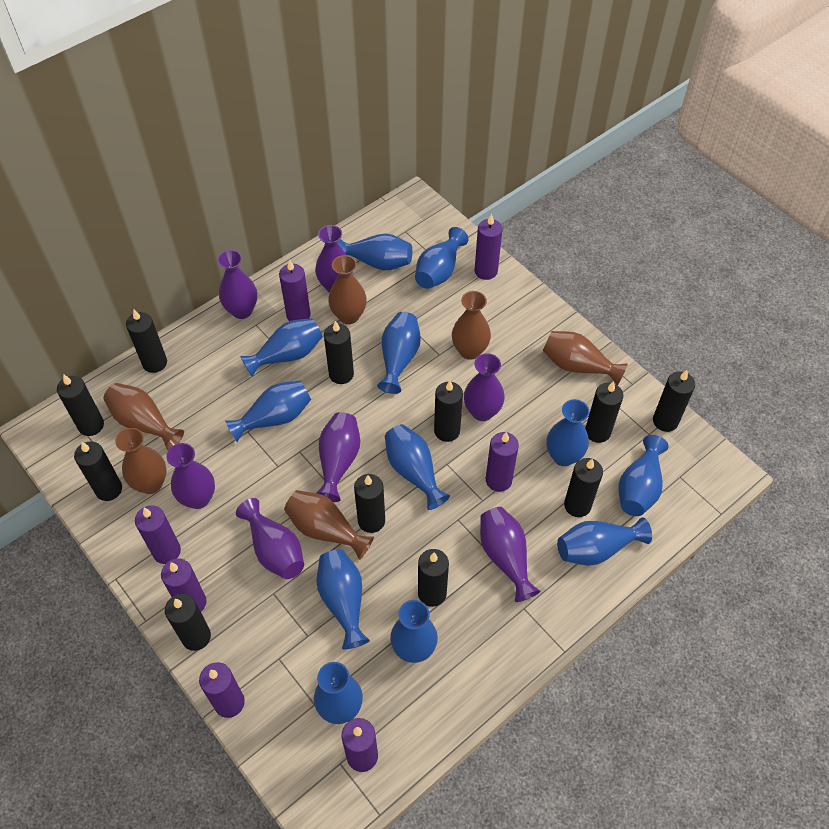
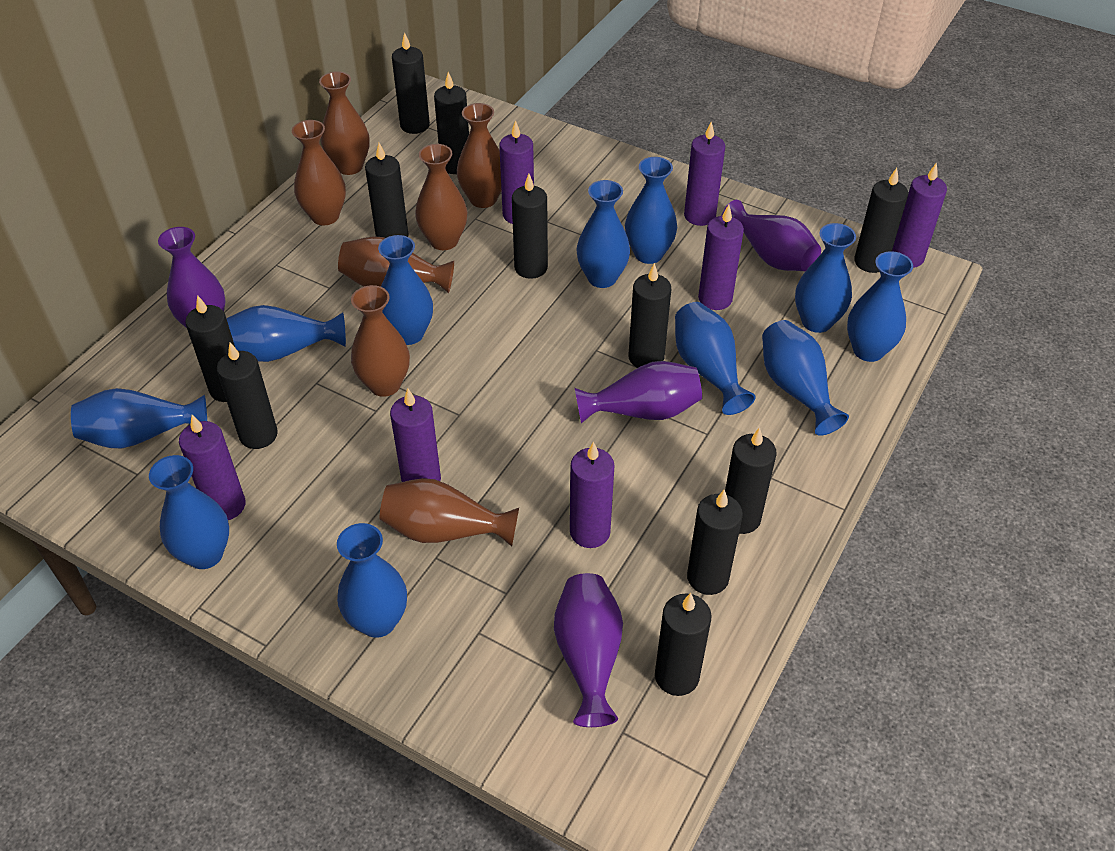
blue vase: [225,380,311,442] [240,318,323,377] [314,662,363,724] [316,549,370,649] [337,233,412,270] [377,312,421,394] [385,424,450,510] [390,600,438,663] [415,227,468,289] [546,399,590,466] [557,517,652,566] [618,435,669,516] = 12 -> [71,388,207,448] [149,455,229,569] [226,305,346,362] [337,523,407,638] [378,235,433,345] [577,180,630,288] [625,157,677,264] [675,302,756,415] [762,320,849,436] [795,223,856,333] [847,251,913,362] = 11
brown vase: [103,383,184,450] [115,428,167,494] [284,490,374,560] [328,255,367,324] [452,291,491,360] [543,331,628,385] = 6 -> [292,120,346,225] [319,71,370,175] [338,236,454,293] [351,285,410,397] [380,478,519,547] [415,144,467,250] [457,103,501,208] = 7
purple vase: [166,443,215,509] [217,250,257,319] [236,498,304,579] [315,225,353,293] [316,412,360,502] [464,353,505,421] [480,507,541,602] = 7 -> [158,227,226,328] [554,573,623,727] [575,361,702,423] [721,200,821,271] = 4

